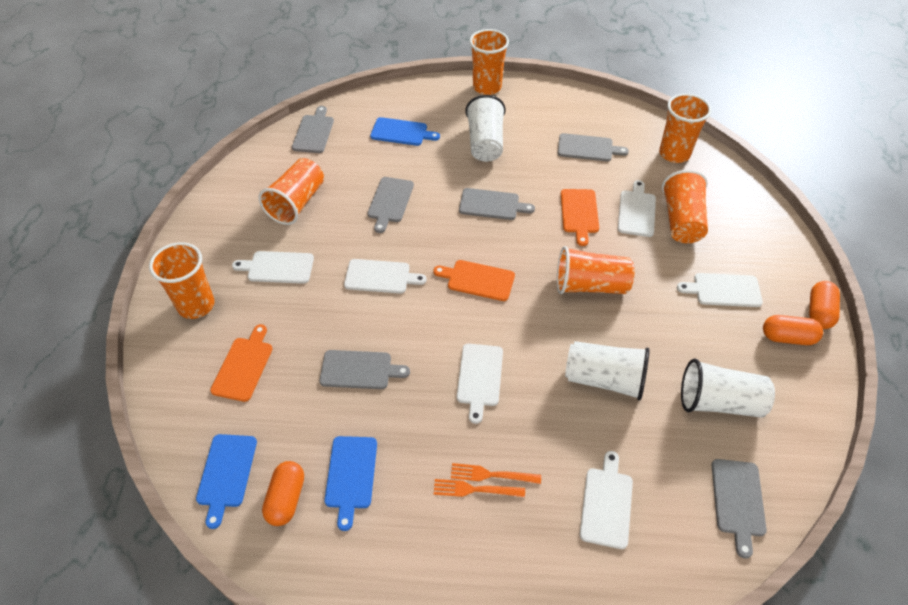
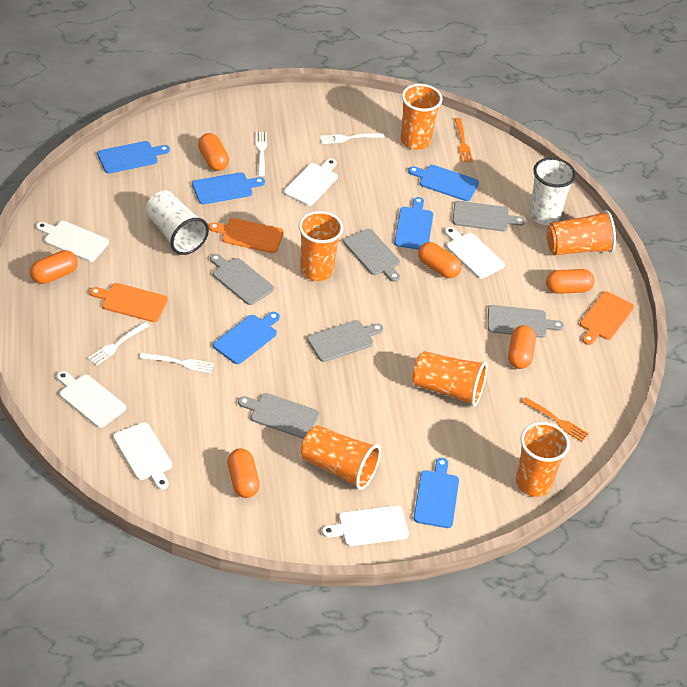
blue cutting board: [196,434,257,529] [324,436,377,531] [370,117,440,146] = 3 -> [97,141,170,174] [192,172,265,204] [213,312,280,364] [394,197,433,250] [408,165,479,201] [414,458,459,528] = 6
orange capsule: [262,461,304,526] [763,315,823,345] [809,281,840,329] = 3 -> [30,250,78,284] [198,133,229,171] [227,448,260,498] [418,242,462,278] [508,325,536,369] [546,269,594,294] = 6
white cup: [465,95,506,162] [565,341,650,401] [681,359,775,418] = 3 -> [146,191,209,255] [529,158,576,225] = 2
white fork: none = 0 -> [88,322,149,366] [140,352,214,373] [256,132,267,176] [320,133,384,144] = 4

